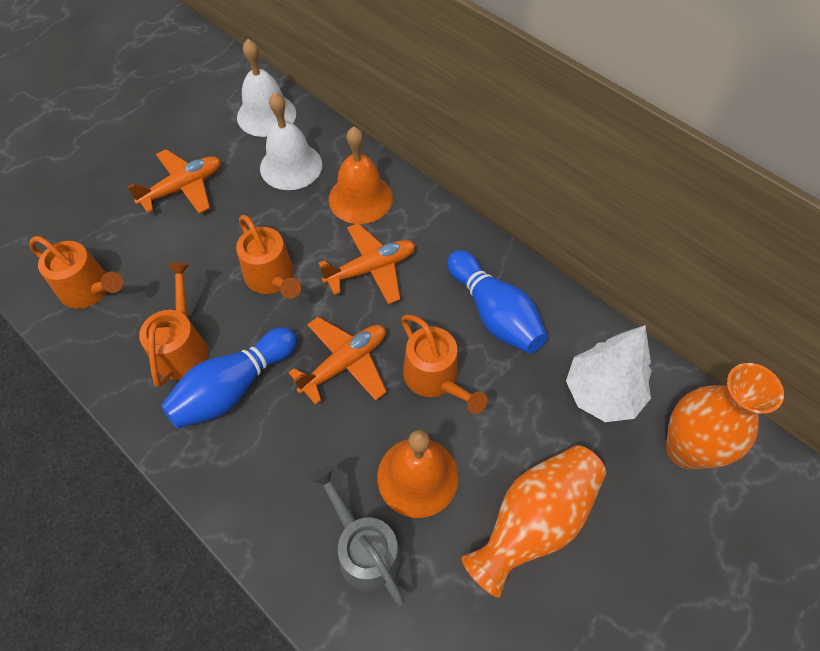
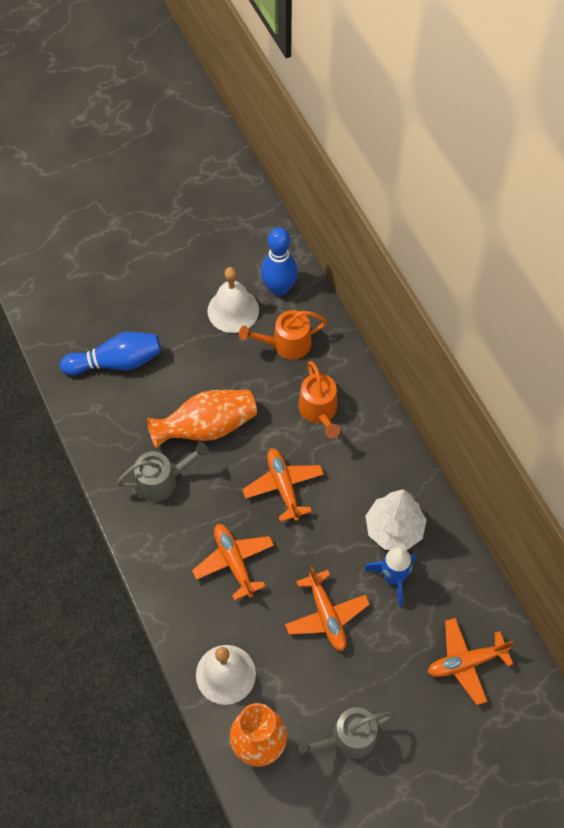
blue rocket: none = 0 -> [364,547,416,607] = 1
grey watering can: [310,465,405,606] = 1 -> [116,442,209,502] [296,707,395,759] = 2
orange bell: [329,126,393,224] [377,430,459,518] = 2 -> none = 0
orange plane: [127,149,221,214] [288,317,387,405] [319,223,415,304] = 3 -> [192,524,274,601] [242,448,324,522] [285,566,370,651] [428,618,514,705] = 4
orange watering can: [29,236,123,309] [139,263,208,387] [236,215,301,299] [401,314,488,414] = 4 -> [239,310,327,360] [298,361,340,438] = 2

